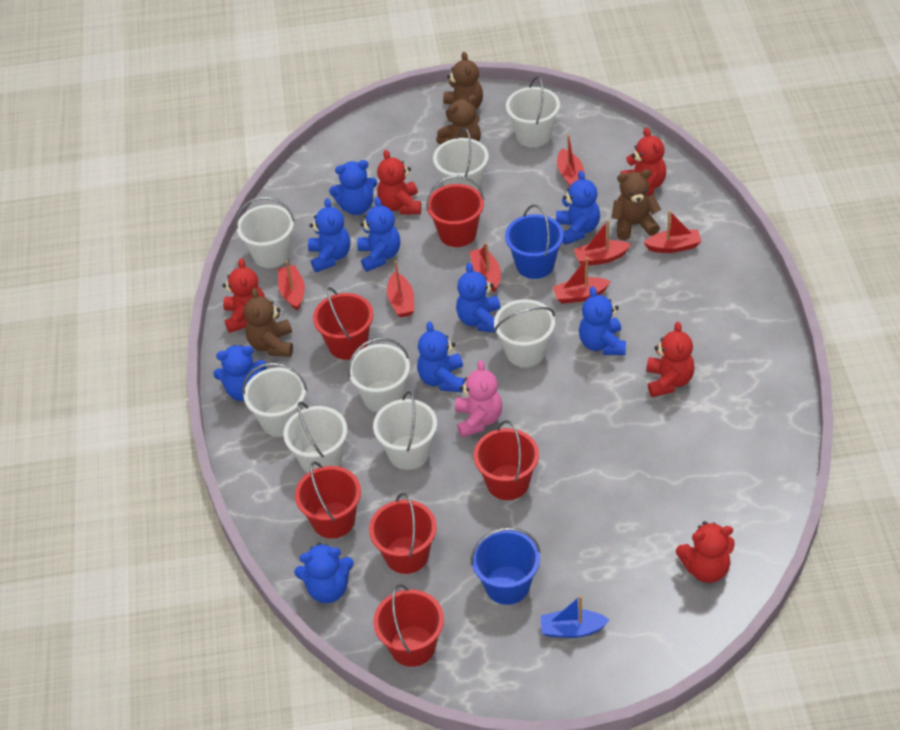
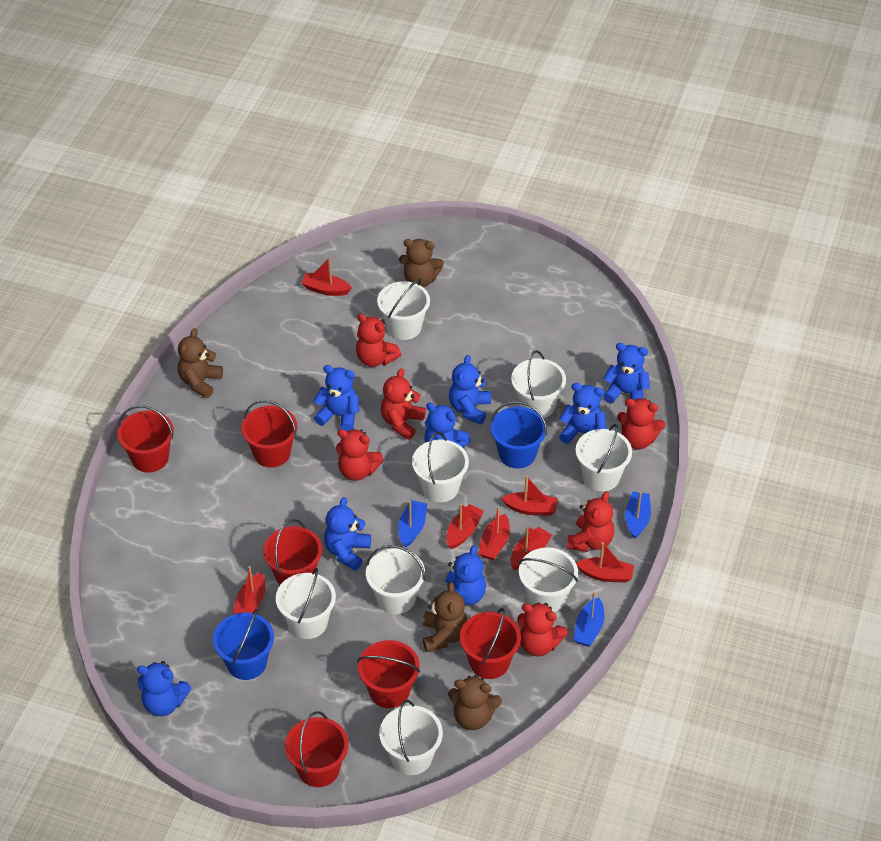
blue boat: [540,595,610,638] = 1 -> [398,500,427,548] [574,592,604,647] [625,492,651,539] = 3
blue teddy bear: [213,345,267,401] [294,542,354,603] [308,198,350,272] [329,160,377,215] [357,197,400,272] [417,322,465,393] [456,263,501,333] [556,171,600,245] [579,287,626,355] = 9 -> [137,661,192,716] [313,365,359,432] [324,497,371,571] [424,403,471,448] [445,545,486,605] [449,355,491,425] [559,383,607,444] [603,343,650,403] = 8
pink teddy bear: [455,360,502,438] = 1 -> none = 0
red teddy bear: [222,258,265,333] [377,150,421,215] [621,128,666,196] [646,322,695,397] [676,521,735,583] = 5 -> [336,429,383,481] [356,313,401,367] [381,368,426,440] [517,602,568,656] [567,491,614,552] [617,398,665,449] = 6

